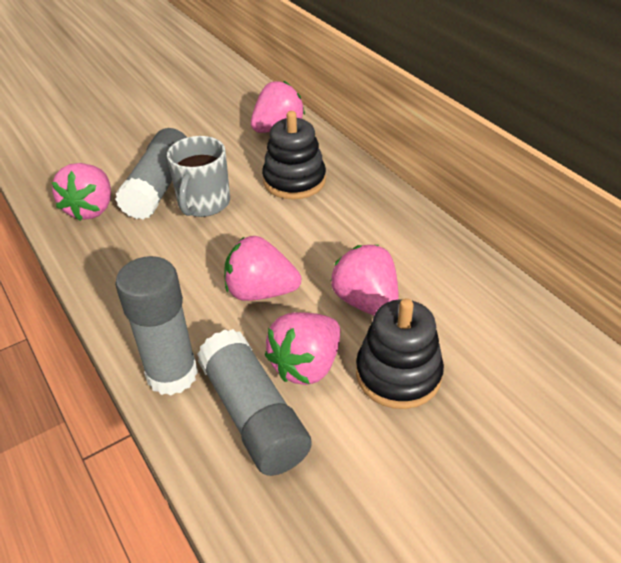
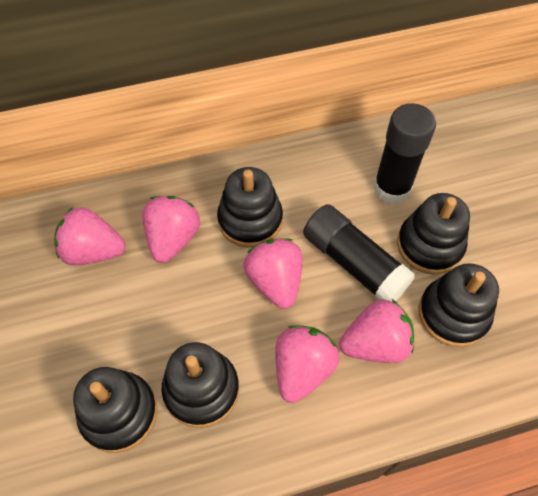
black glue stick: none = 0 -> [303,204,416,301] [373,103,436,204] = 2
black stacking toy: [262,111,326,200] [356,298,444,409] = 2 -> [73,367,158,453] [161,342,239,428] [217,167,283,247] [397,193,470,275] [419,263,499,347] = 5
grey glue stick: [115,128,187,220] [115,256,198,395] [197,329,312,476] = 3 -> none = 0
grey mug: [167,136,230,217] = 1 -> none = 0

